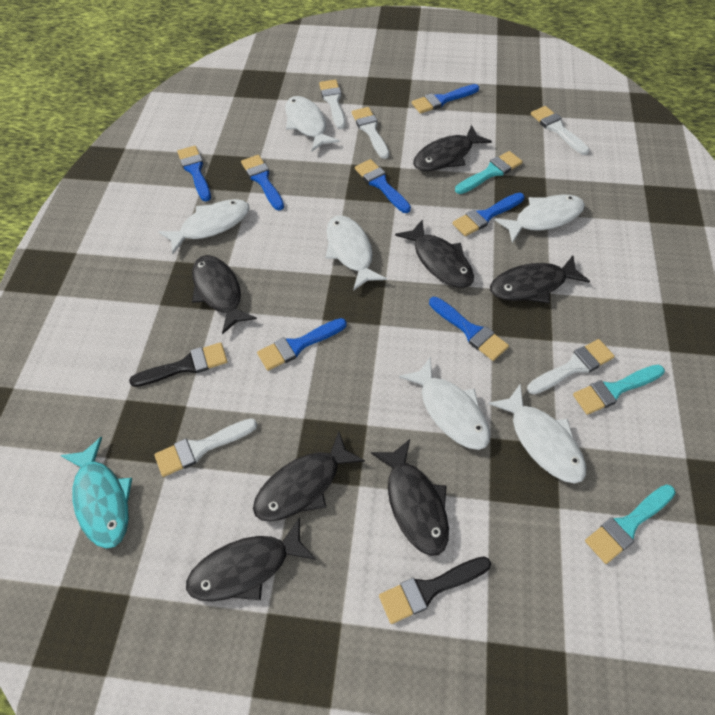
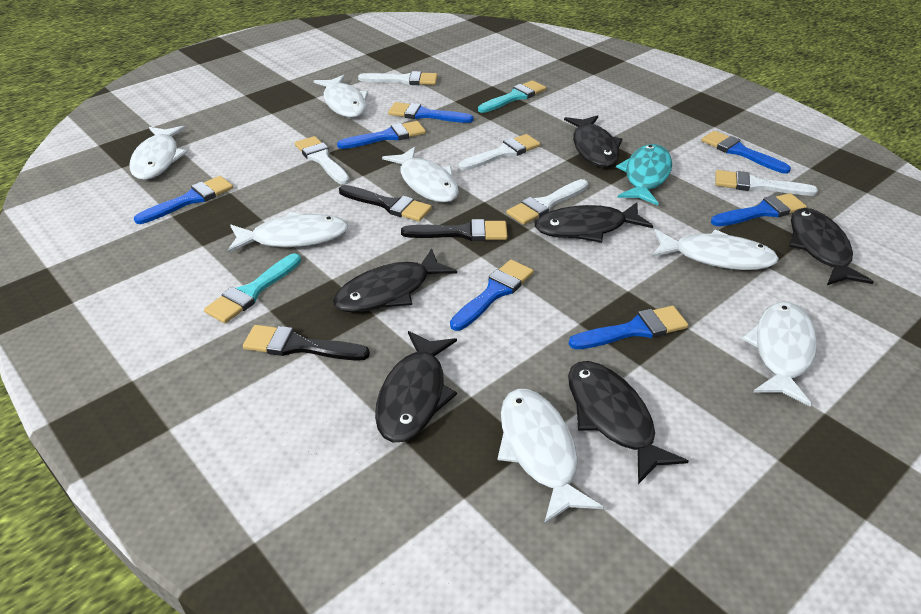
black brush: [129,342,227,387] [379,556,491,624] = 2 -> [243,325,370,361] [339,185,432,222] [401,219,508,241] = 3
black fish: [186,517,316,602] [192,255,257,334] [253,431,365,522] [371,439,449,556] [395,220,474,288] [413,125,492,171] [490,256,590,303] = 7 -> [333,248,457,313] [375,331,457,443] [535,202,653,243] [564,115,622,167] [568,361,689,484] [789,208,874,285] = 6
turquoise brush: [455,151,523,194] [573,365,665,415] [585,484,676,564] = 3 -> [204,253,301,323] [478,80,546,113] = 2
white fish: [158,199,250,254] [285,96,340,151] [326,215,387,291] [399,357,490,450] [488,384,586,484] [495,195,585,243] = 6 -> [130,126,187,180] [227,212,348,253] [314,75,368,118] [382,147,459,203] [498,389,603,524] [652,229,779,270] [742,302,817,407] = 7

